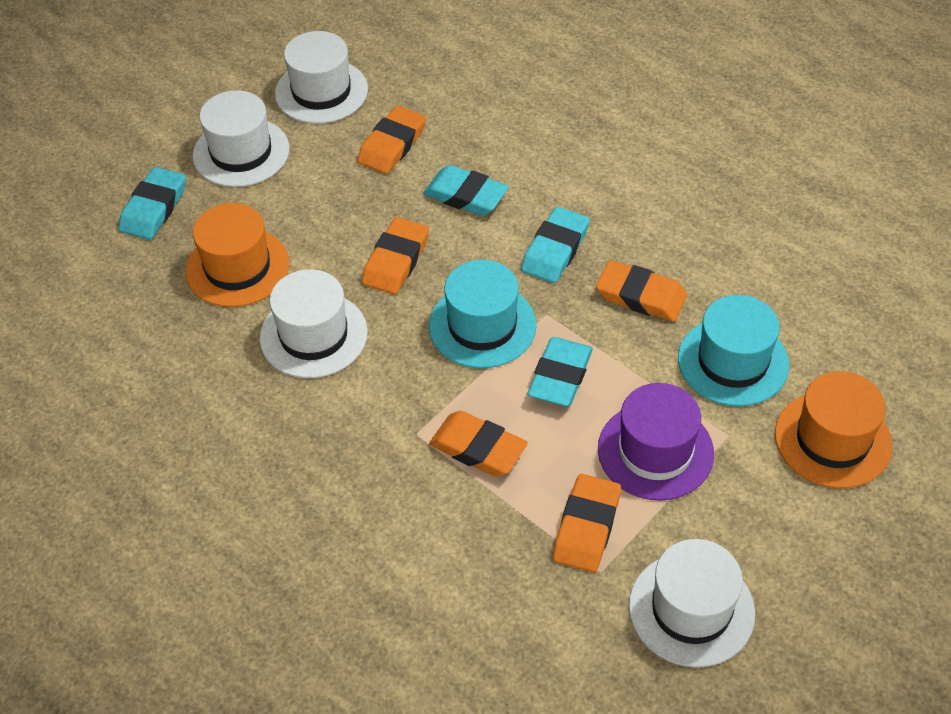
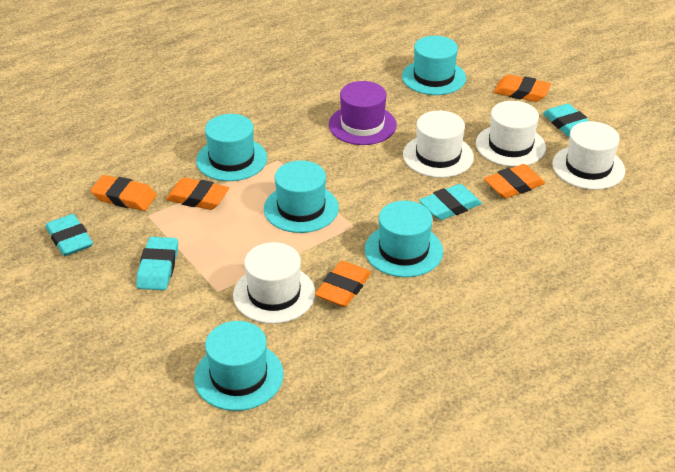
orange hat: [185,203,289,307] [775,371,892,488] = 2 -> none = 0
turquoise hat: [429,260,537,368] [678,295,789,406] = 2 -> [194,321,283,411] [196,114,267,181] [264,160,339,233] [364,201,443,277] [402,36,466,95] = 5

